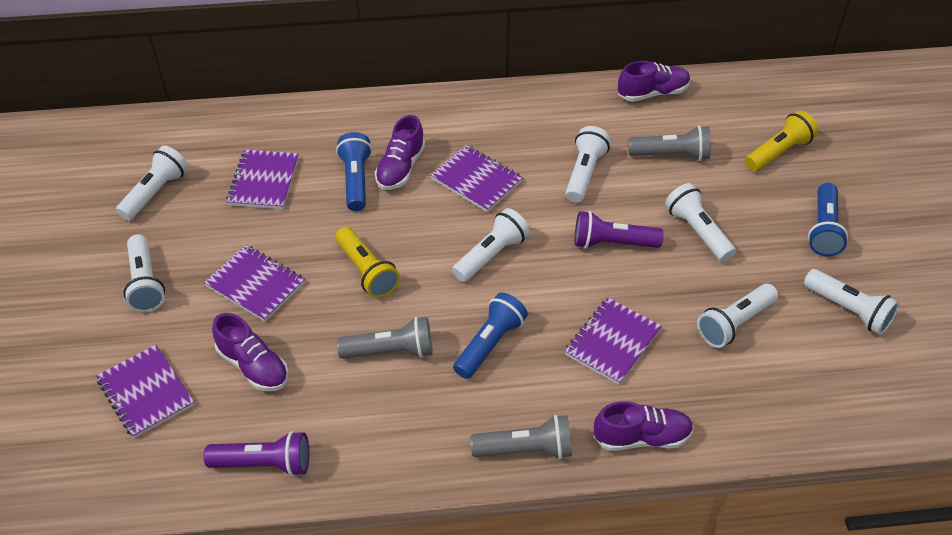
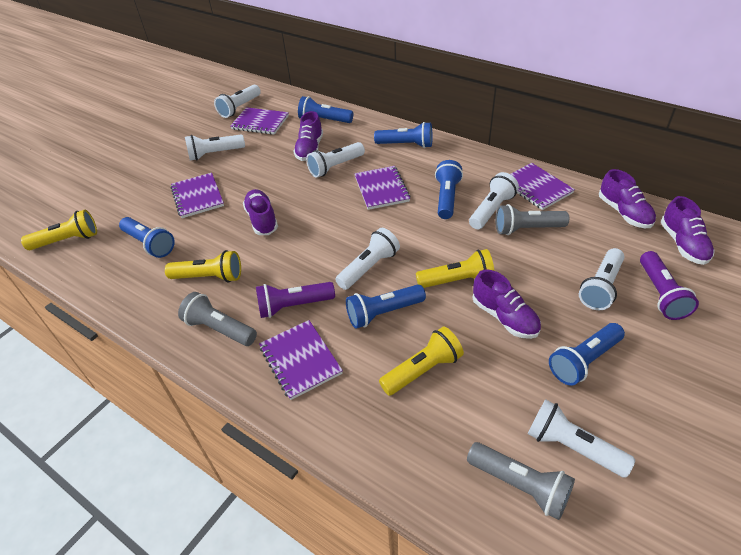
blue flashlight: [336,132,372,211] [453,292,528,379] [808,183,848,256] = 3 -> [119,217,175,258] [298,96,353,123] [346,284,426,329] [374,122,432,148] [435,160,463,219] [549,323,625,386] = 6
purple shoe: [212,313,289,391] [375,115,425,190] [594,401,694,451] [618,61,690,102] = 4 -> [243,189,278,235] [293,111,323,161] [472,269,541,339] [599,169,656,228] [661,196,715,265] = 5
yellow flashlight: [335,227,400,298] [745,110,818,172] = 2 -> [21,210,97,250] [165,250,241,282] [379,327,464,396] [416,249,494,288] = 4

